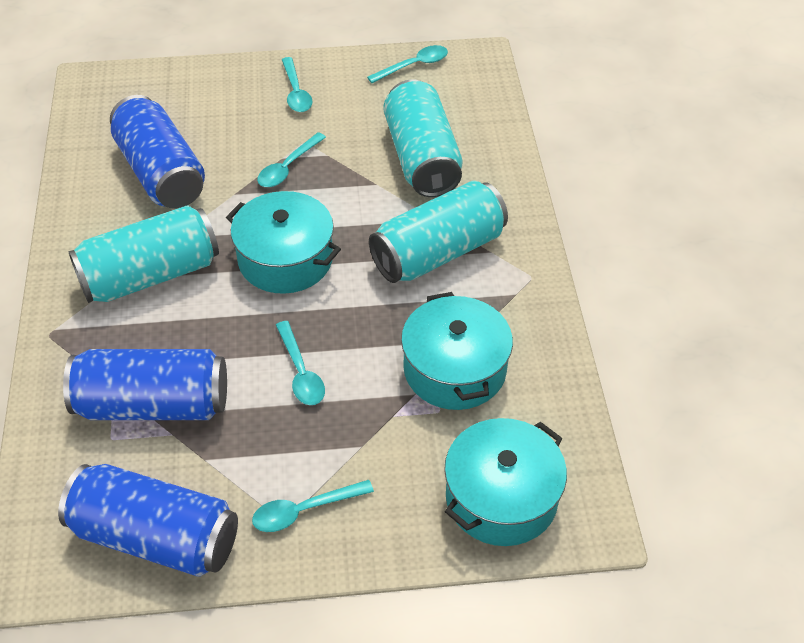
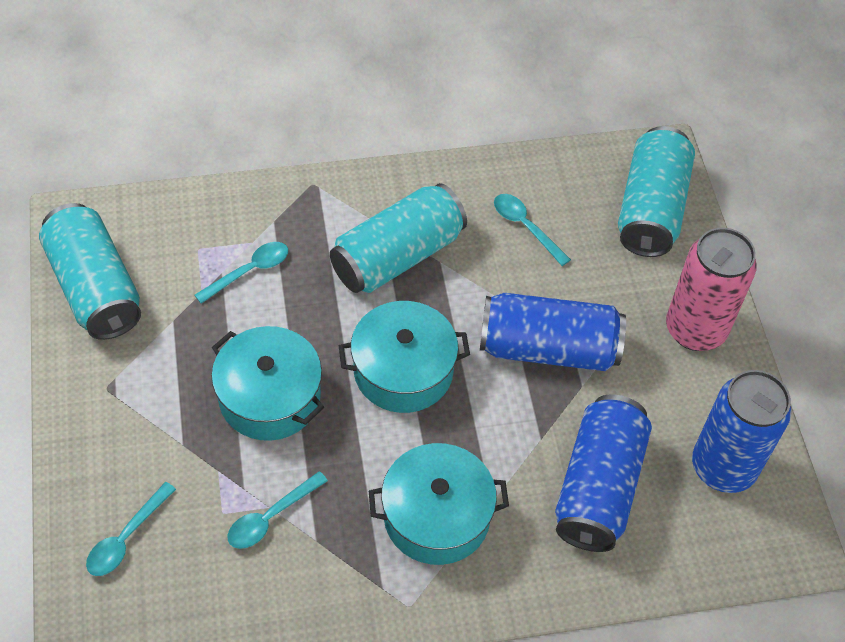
pink can: none = 0 -> [666,228,757,351] = 1
turquoise spoon: [252,480,374,532] [257,132,326,187] [276,321,325,405] [282,57,313,112] [367,45,448,83] = 5 -> [86,482,176,576] [195,242,288,304] [228,471,328,549] [494,194,571,266] = 4

